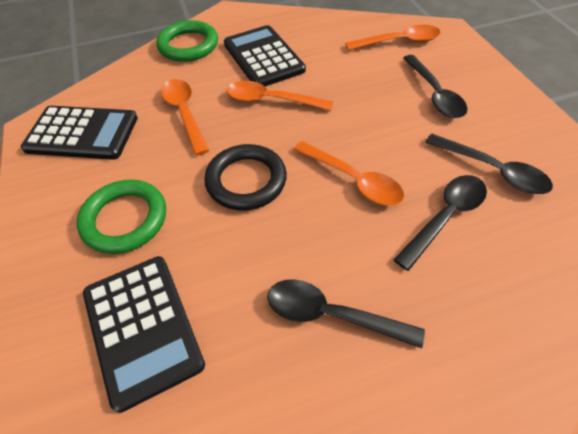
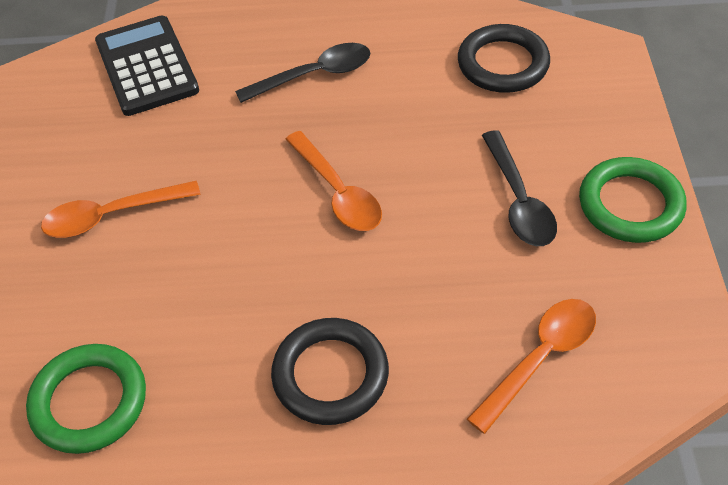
black calculator: [21,106,138,160] [83,256,205,413] [224,25,306,86] = 3 -> [95,15,199,116] = 1
black ring: [204,144,287,210] = 1 -> [271,318,389,425] [458,24,550,93] = 2
black spoon: [267,279,425,349] [394,175,487,271] [403,55,467,118] [425,134,553,194] = 4 -> [235,43,370,103] [482,130,557,246] = 2
orange spoon: [161,79,209,156] [227,81,333,111] [294,141,404,206] [345,25,441,50] = 4 -> [41,181,201,238] [285,131,382,231] [467,299,596,434] = 3

